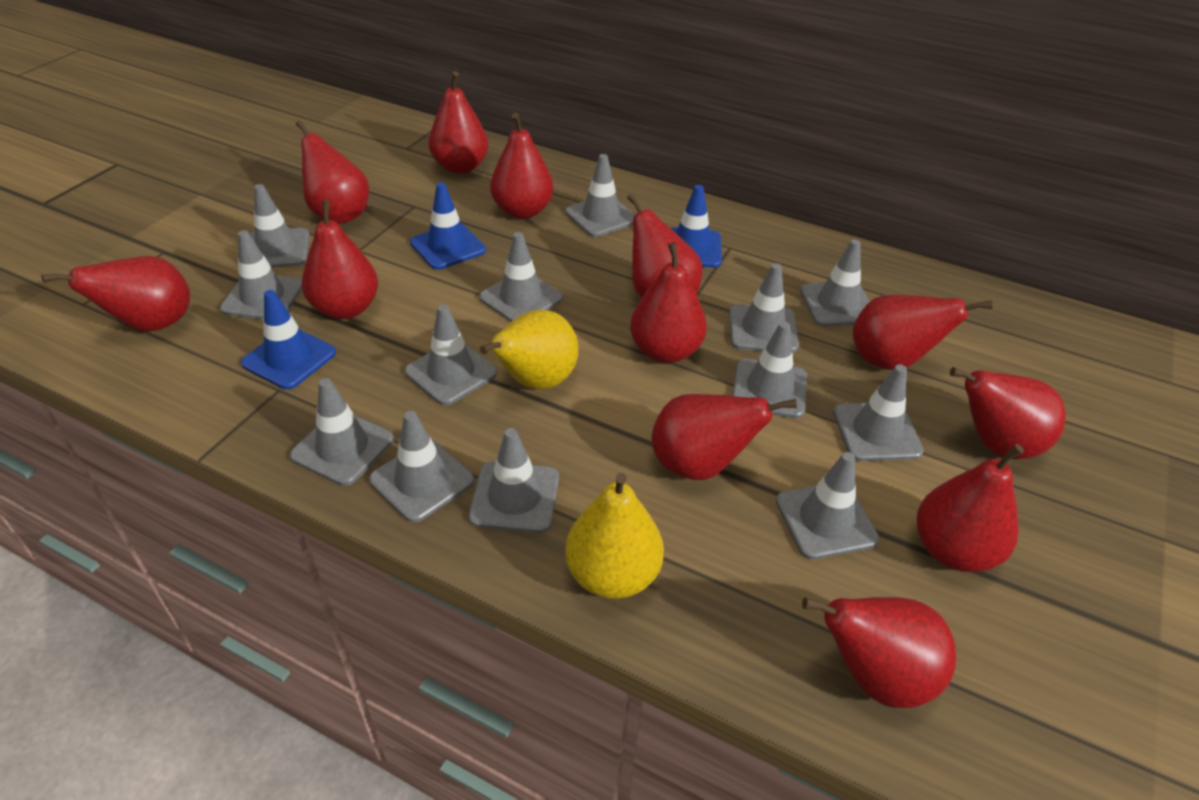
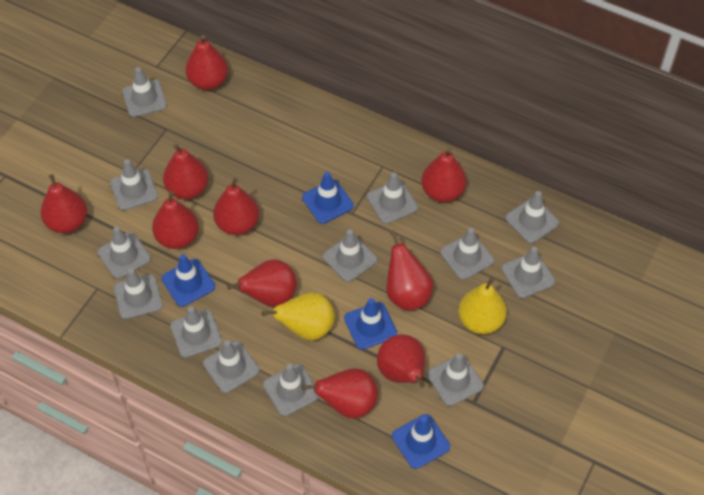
blue traffic cone: [241,290,336,389] [410,182,486,270] [670,185,722,268] = 3 -> [161,254,215,307] [302,172,354,224] [344,298,397,350] [392,414,450,469] = 4
red pear: [41,256,190,332] [296,120,369,224] [302,200,378,319] [429,71,488,174] [490,113,553,219] [627,193,703,298] [630,242,707,363] [652,394,797,480] [802,597,956,708] [853,295,992,370] [917,444,1024,572] [950,367,1066,459] = 12 -> [41,174,87,233] [152,191,199,249] [163,144,208,200] [185,35,228,90] [213,178,259,235] [227,259,297,307] [302,368,378,419] [377,335,425,388] [386,230,433,310] [421,148,466,202] = 10

